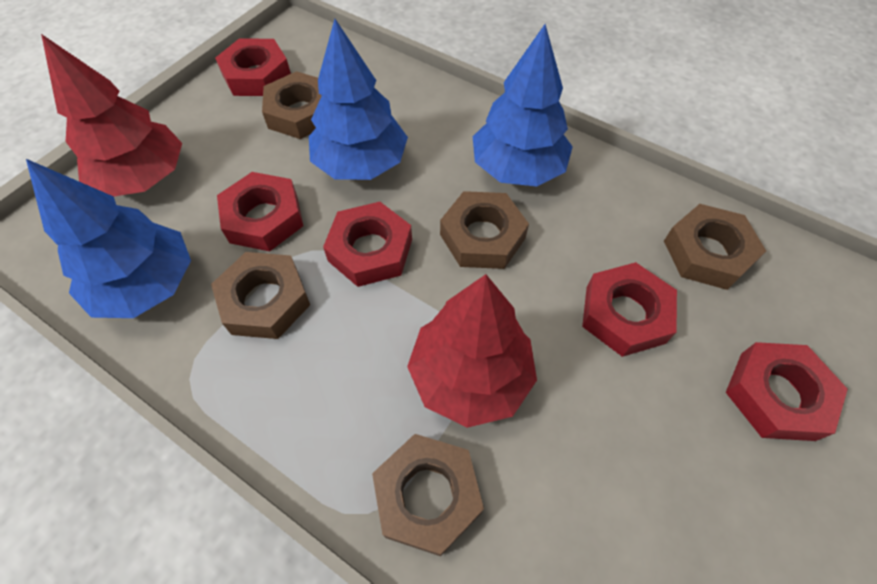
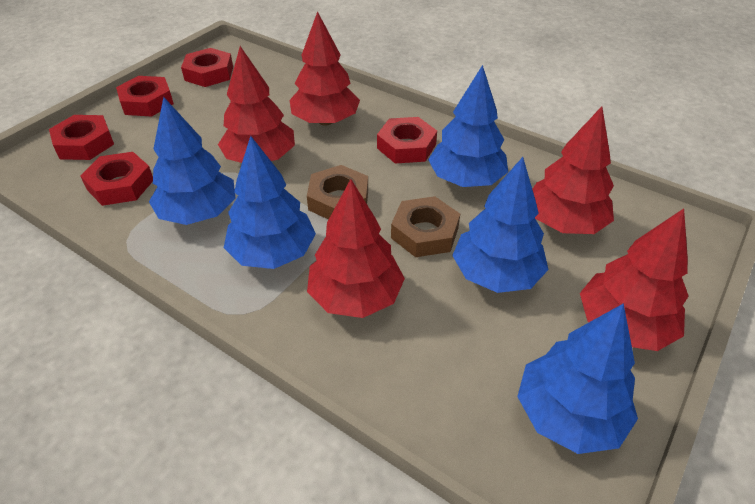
blue tree: [26,159,191,318] [309,19,408,180] [473,24,573,187] = 3 -> [149,97,235,225] [224,136,316,269] [428,65,508,187] [452,157,549,293] [517,303,638,454] = 5
brown nut: [211,252,310,339] [262,71,322,139] [372,434,484,556] [440,191,529,269] [664,204,766,290] = 5 -> [307,165,368,220] [391,196,460,257] = 2
red tree: [41,34,182,196] [407,274,537,428] = 2 -> [218,46,295,163] [290,11,360,126] [307,179,405,318] [532,106,614,234] [580,208,689,351] = 5

